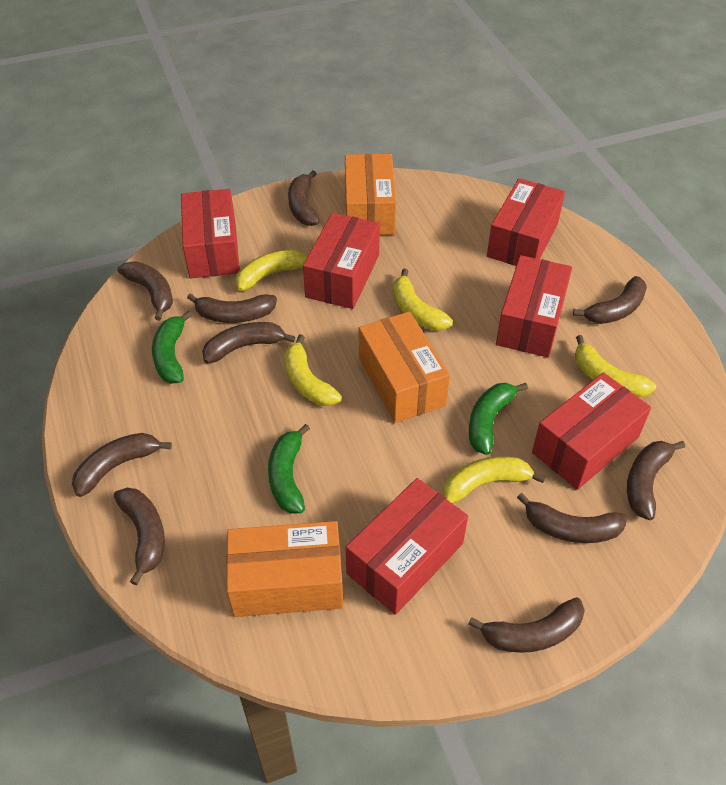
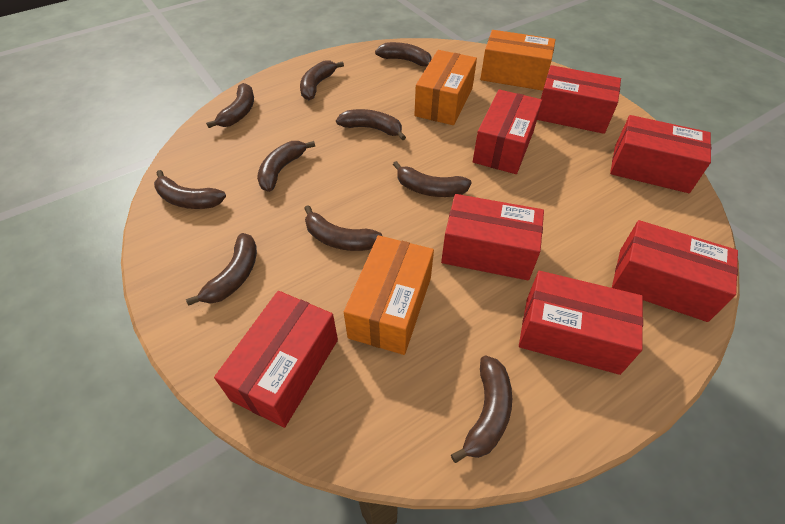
green banana: [152,310,192,384] [268,424,310,513] [469,383,528,455] = 3 -> none = 0
red box: [181,189,240,278] [303,213,380,309] [346,478,468,615] [487,178,565,266] [496,255,572,357] [532,372,651,490] = 6 -> [214,291,338,428] [441,194,544,280] [473,89,542,174] [519,271,643,375] [537,65,621,134] [610,115,711,193] [612,220,738,322] = 7
yellow banana: [235,250,307,291] [285,334,342,406] [393,269,453,331] [443,456,546,504] [575,335,656,398] = 5 -> none = 0

